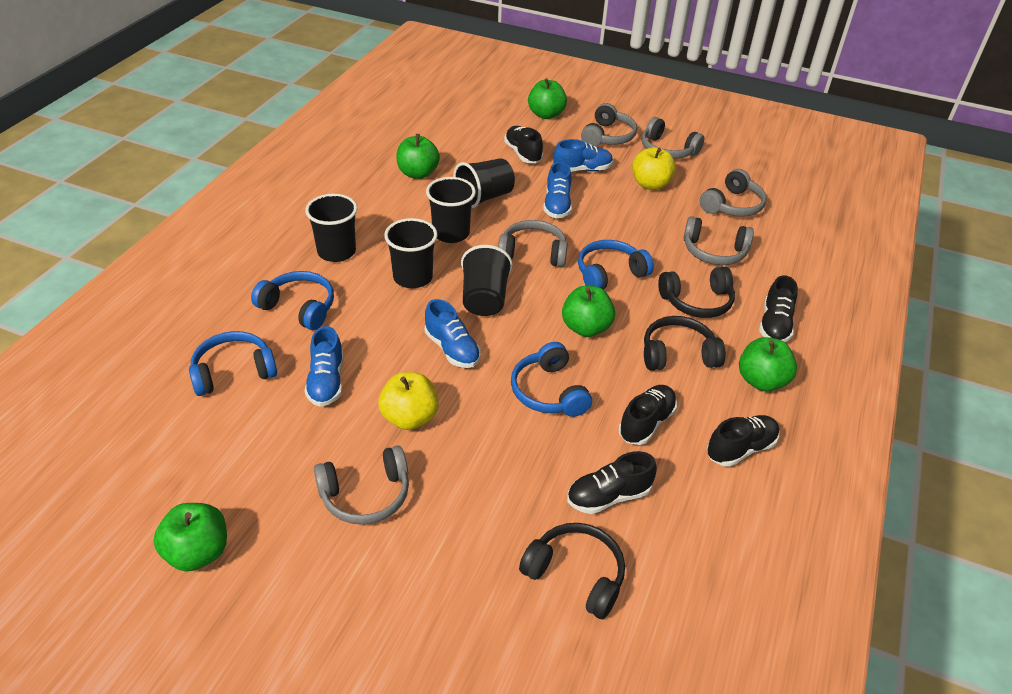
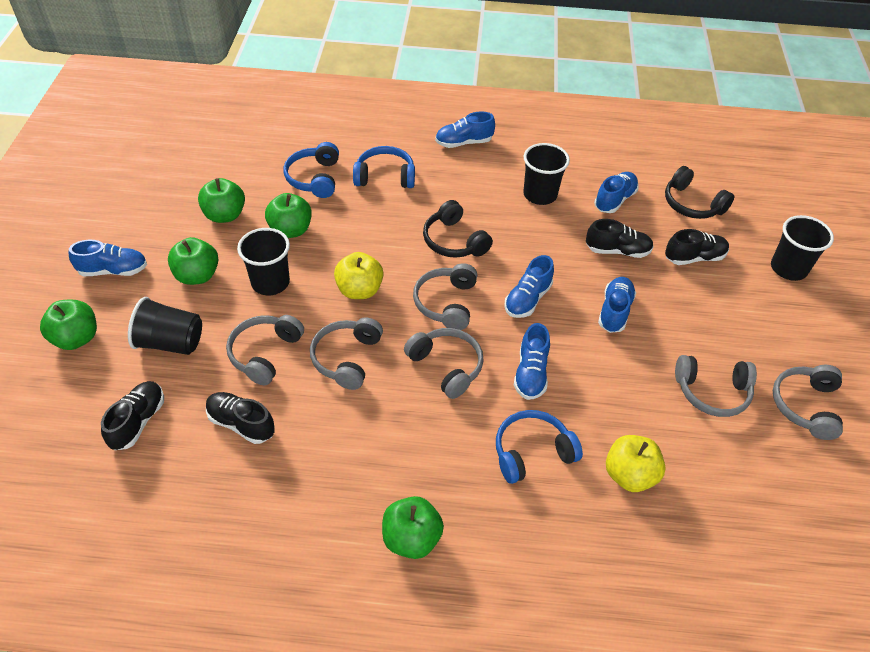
black cup: [305,194,358,262] [384,218,438,288] [426,177,476,243] [453,158,515,208] [461,245,513,316] = 5 -> [128,297,202,355] [237,228,290,295] [523,143,570,205] [771,215,834,281] = 4
black headphones: [519,523,625,619] [644,316,726,371] [658,267,735,318] = 3 -> [423,200,493,258] [665,166,734,219] = 2
black shoe: [504,126,543,163] [567,451,657,514] [618,385,677,445] [707,415,779,467] [759,275,798,342] = 5 -> [101,381,164,450] [206,392,275,444] [586,219,654,258] [665,229,729,265] = 4
blue headphones: [189,331,277,396] [251,271,334,330] [511,342,592,417] [578,240,654,290] = 4 -> [284,142,339,198] [353,146,415,188] [496,410,583,484] = 3
blue shoe: [305,326,343,407] [425,299,481,368] [543,162,572,218] [553,139,613,172] = 4 -> [69,240,147,276] [435,111,495,148] [504,255,554,318] [514,323,550,400] [594,172,639,213] [598,277,636,333] = 6

